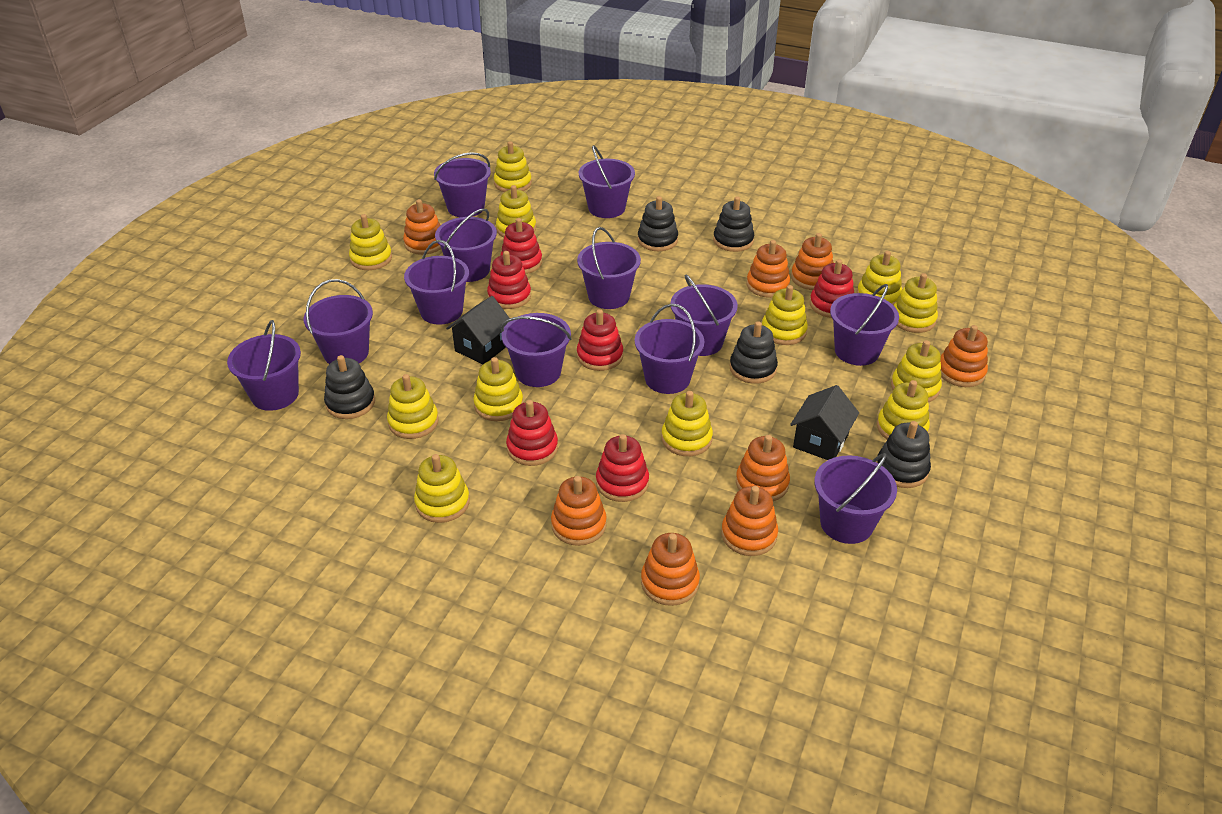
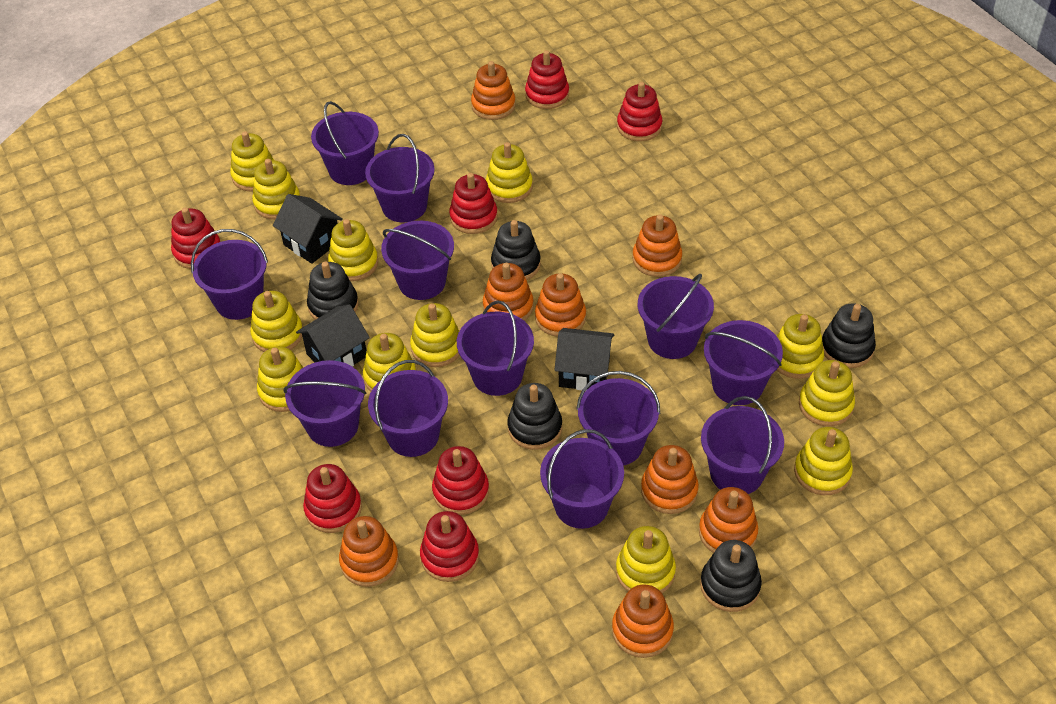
black house: [446,296,510,364] [790,385,859,460] = 2 -> [273,194,343,264] [296,304,370,367] [554,328,614,390] = 3
red stacking toy: [487,251,531,309] [500,218,542,274] [506,400,558,466] [577,309,623,371] [596,434,649,502] [810,259,854,318] = 6 -> [171,207,220,269] [303,464,362,533] [420,511,479,582] [432,446,489,515] [449,173,498,234] [525,50,569,109] [617,82,662,141] = 7

